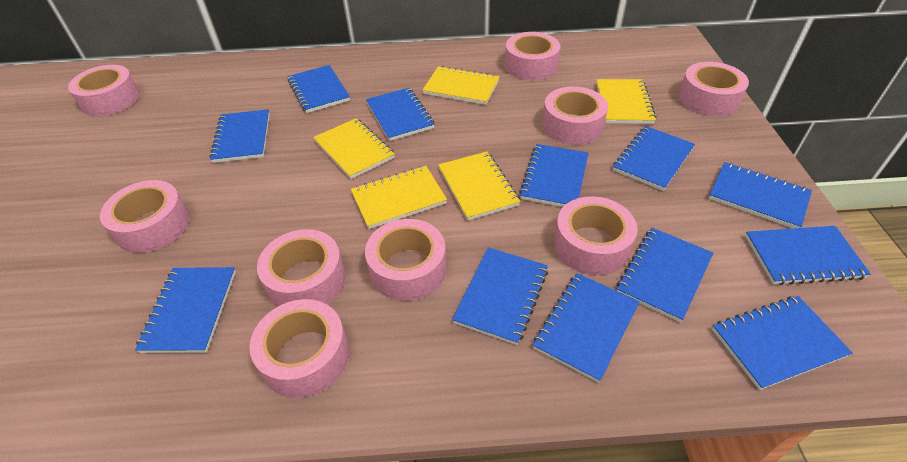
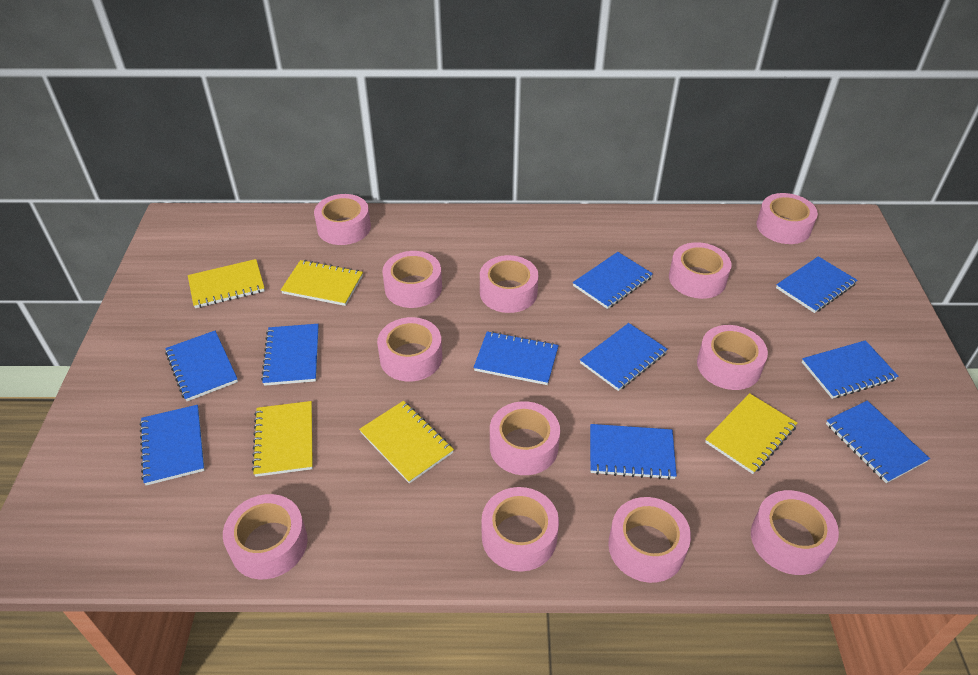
blue notebook: [135,267,236,353] [209,109,270,163] [288,65,350,113] [366,88,435,141] [452,248,548,345] [519,144,588,207] [533,273,640,383] [613,126,695,191] [617,228,713,322] [709,162,812,228] [712,296,853,390] [745,226,871,285] = 12 -> [140,405,205,486] [165,331,238,401] [261,324,319,386] [474,331,559,385] [573,252,653,309] [580,323,668,391] [590,424,677,480] [776,256,857,313] [802,340,898,399] [826,401,930,483] = 10
pink tape: [68,65,140,116] [100,180,190,253] [250,299,349,398] [257,229,345,307] [365,219,447,301] [505,32,560,80] [542,86,608,144] [554,196,638,275] [678,62,749,116] = 9 -> [223,494,308,579] [314,194,371,245] [377,317,442,382] [382,251,442,308] [480,255,539,313] [481,487,559,572] [490,401,560,475] [608,497,691,583] [669,242,732,299] [697,325,768,390] [751,490,839,575] [757,193,818,244] = 12

